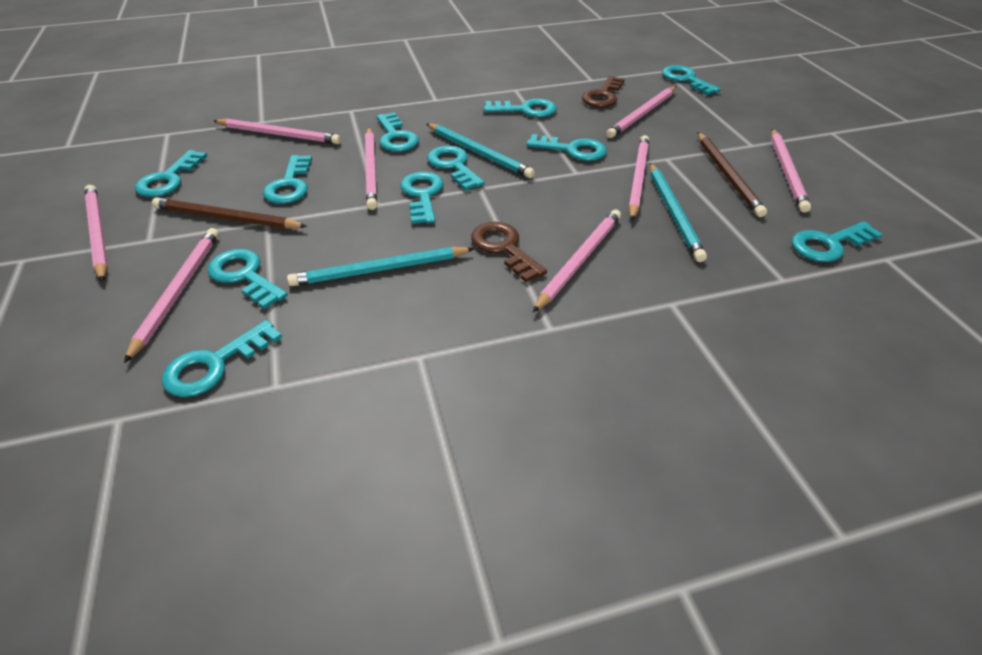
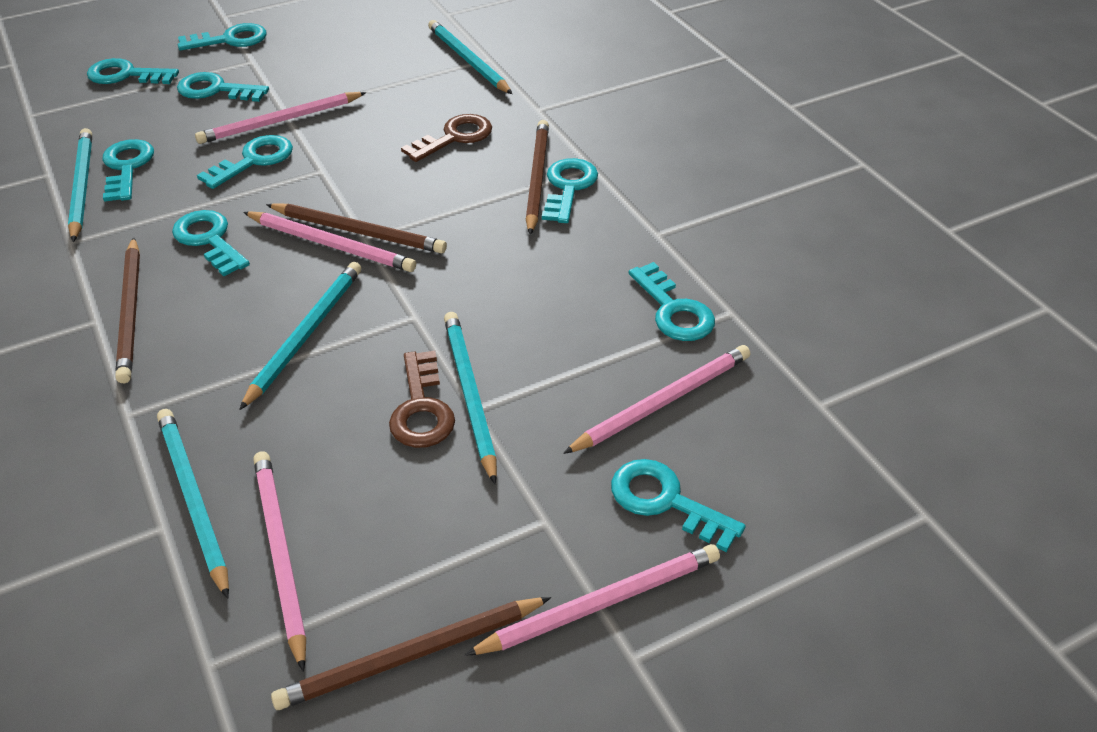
brown pencil: [152,197,307,229] [698,132,767,217] = 2 -> [115,237,140,383] [266,204,447,254] [271,597,551,710] [526,120,549,235] = 4
pink pencil: [84,185,108,282] [124,228,219,363] [214,118,341,144] [365,127,378,210] [533,209,621,312] [606,87,676,138] [628,135,649,220] [771,129,811,212] = 8 -> [195,92,366,144] [243,211,416,272] [253,451,306,672] [465,544,720,656] [563,345,750,454] = 5
turquoise key: [135,150,207,197] [162,320,282,397] [208,249,288,309] [263,155,312,204] [376,112,419,152] [400,172,444,224] [427,146,485,190] [484,98,557,117] [526,134,607,161] [662,65,721,95] [792,221,883,262] = 11 -> [87,58,179,84] [102,139,154,202] [172,210,250,276] [177,72,269,102] [178,23,266,51] [197,135,293,189] [542,158,598,223] [611,459,746,552] [629,262,715,341] = 9
turquoise pencil: [287,247,475,286] [426,123,535,178] [650,163,707,262] = 3 -> [68,128,92,242] [157,409,229,599] [239,262,361,410] [428,20,512,94] [444,312,497,484] = 5

